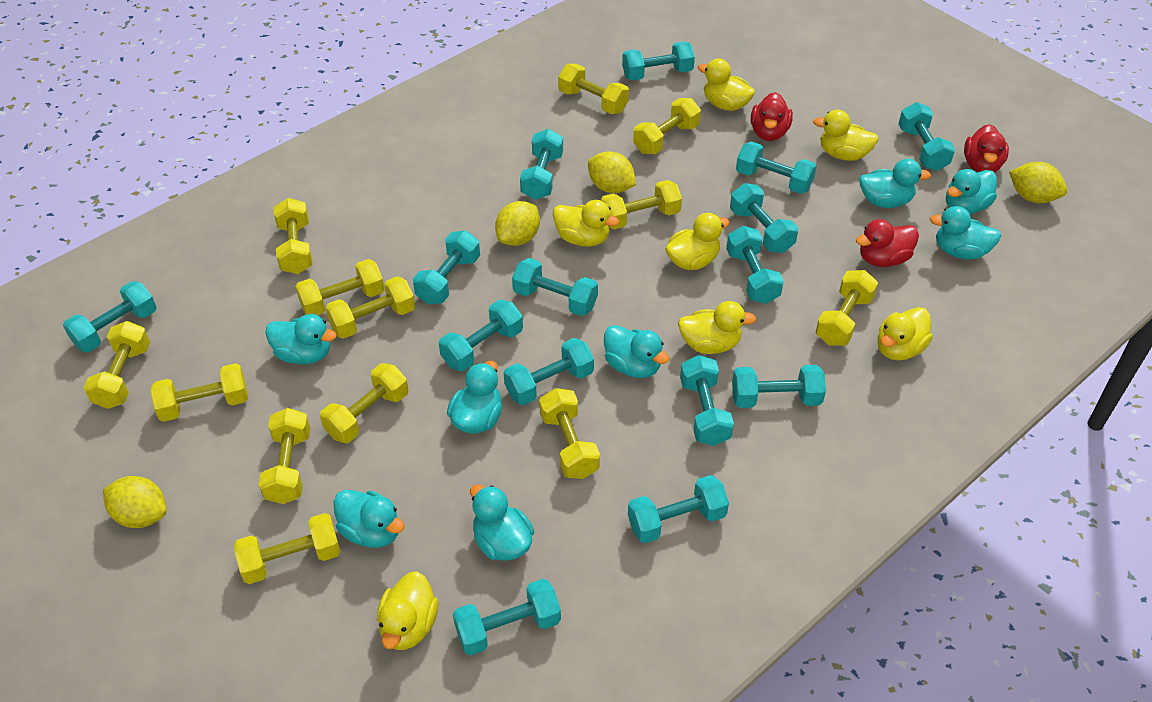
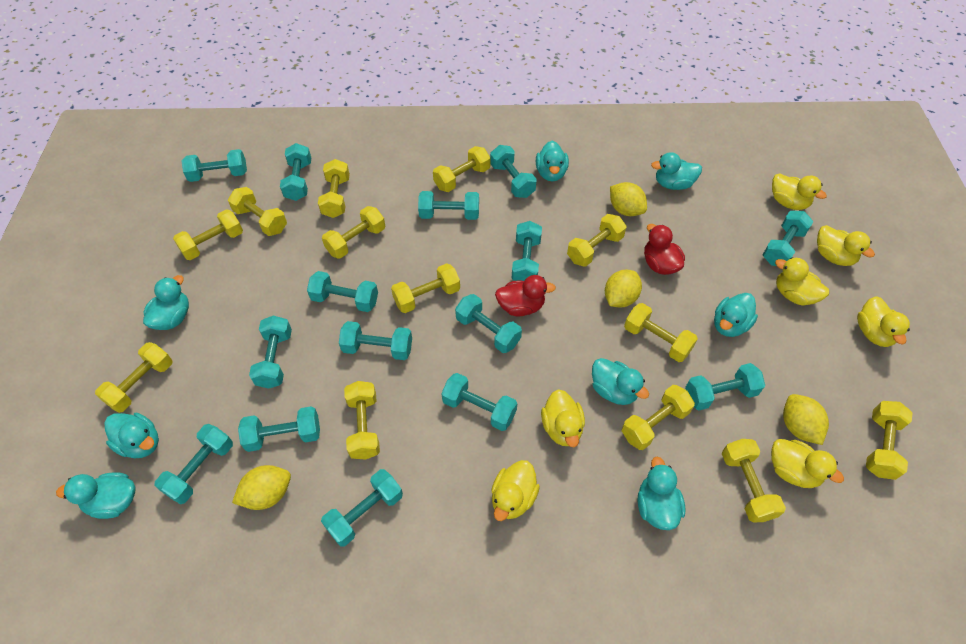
red duck: [751,92,793,141] [856,219,919,267] [964,124,1009,172] = 3 -> [495,275,556,316] [644,224,685,275] = 2

